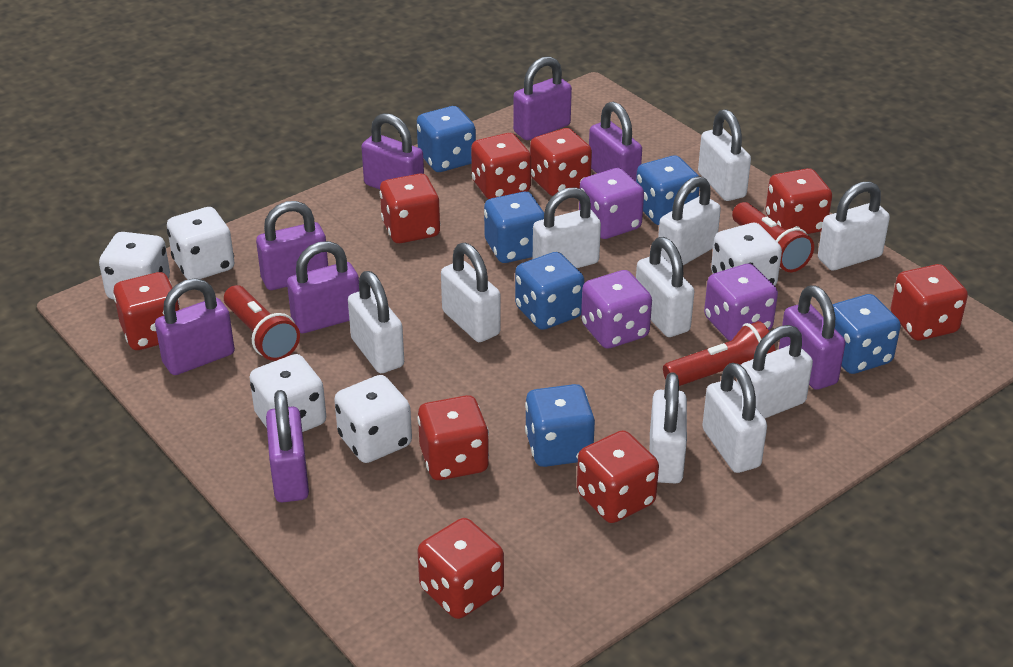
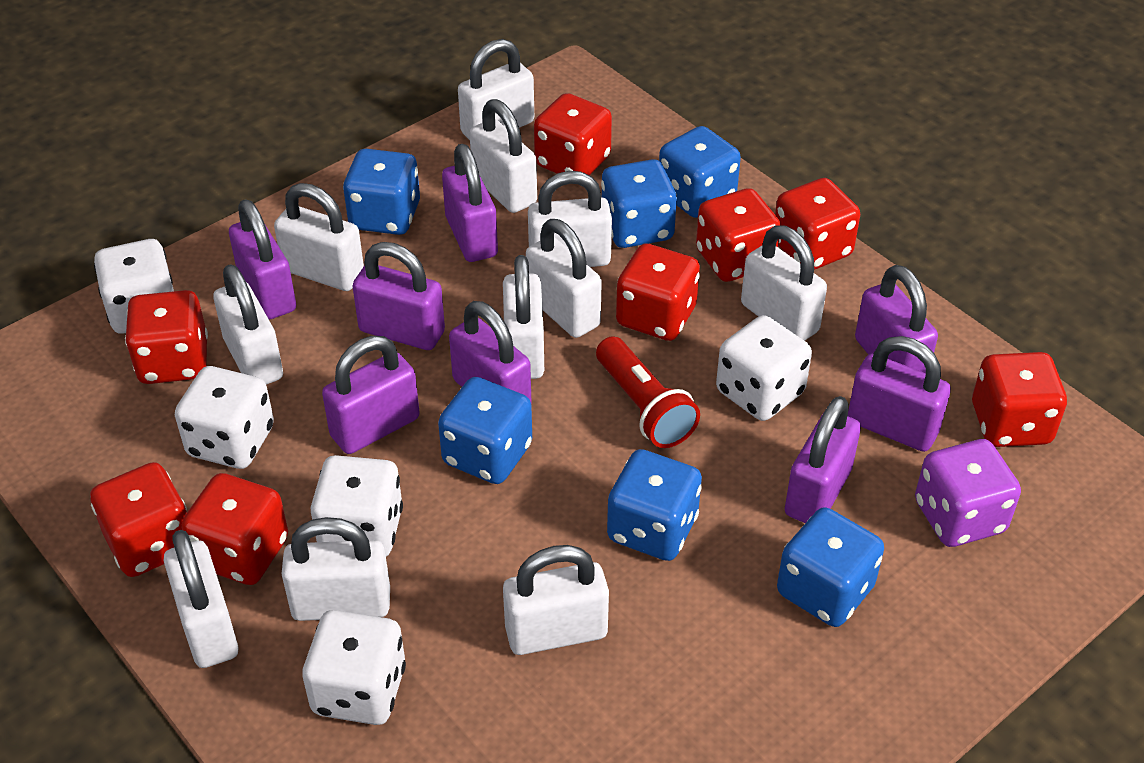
purple dice: [579,168,644,239] [581,270,652,349] [704,264,778,341] = 3 -> [915,439,1021,547] = 1
red dice: [113,272,180,350] [380,174,441,243] [417,395,489,480] [417,518,504,619] [471,133,531,199] [530,128,592,196] [577,430,659,523] [765,168,832,234] [891,264,968,340] = 9 -> [90,462,187,577] [125,290,208,384] [181,473,288,585] [534,93,612,175] [616,243,700,341] [696,188,780,282] [775,178,860,270] [972,352,1067,447] = 8
red flashlight: [224,285,300,361] [663,321,776,386] [732,202,814,272] = 3 -> [596,336,700,448] = 1
white padlock: [348,271,404,373] [441,243,501,342] [533,187,601,268] [636,237,694,337] [649,372,687,484] [658,176,721,265] [698,109,751,201] [702,363,767,473] [737,325,813,419] [818,181,890,270] = 10 -> [164,530,238,668] [213,264,283,384] [274,183,364,291] [282,517,390,621] [458,39,534,140] [469,99,537,213] [503,255,544,379] [503,545,609,655] [526,219,602,338] [528,171,612,267] [741,225,827,341] = 11

